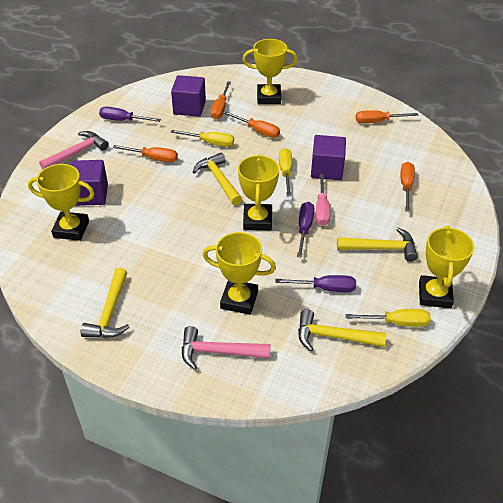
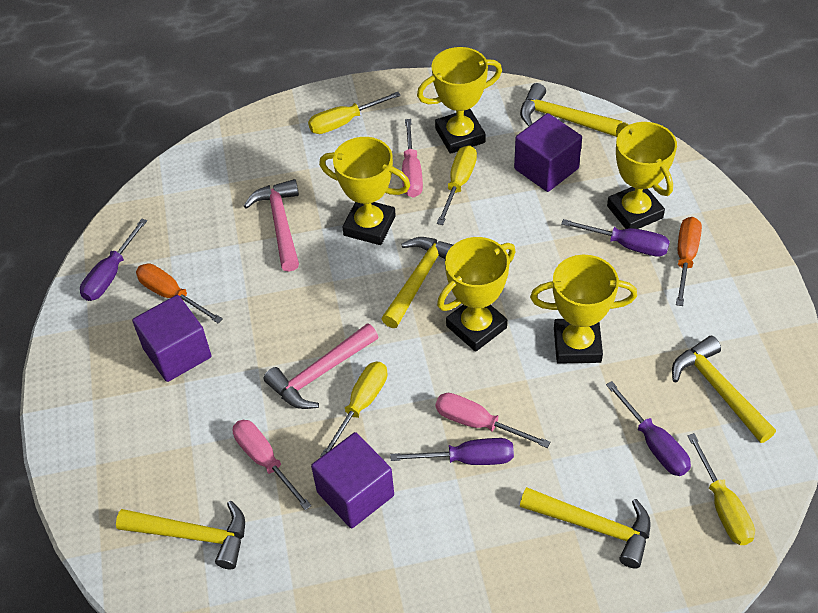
orange screwdriver: [113,145,178,163] [210,81,231,120] [224,112,280,138] [356,110,419,123] [401,162,415,212] = 5 -> [136,263,223,323] [676,217,702,306] = 2
pink screwdriver: [316,174,330,226] = 1 -> [233,420,311,510] [402,119,423,198] [436,393,550,448] = 3
purple screwdriver: [99,107,161,122] [275,275,356,292] [297,202,314,258] = 3 -> [80,219,147,301] [390,438,514,465] [561,219,670,257] [606,381,691,476] = 4
yellow hammer: [81,268,130,338] [193,152,242,205] [298,309,386,351] [337,228,418,262] = 4 -> [116,501,245,569] [381,237,453,328] [520,83,622,137] [520,487,651,569] [672,336,776,443] = 5
yellow screwdriver: [171,130,234,147] [279,148,292,196] [346,309,431,327] = 3 -> [308,92,401,134] [320,362,387,457] [437,145,477,225] [687,433,755,545] = 4

